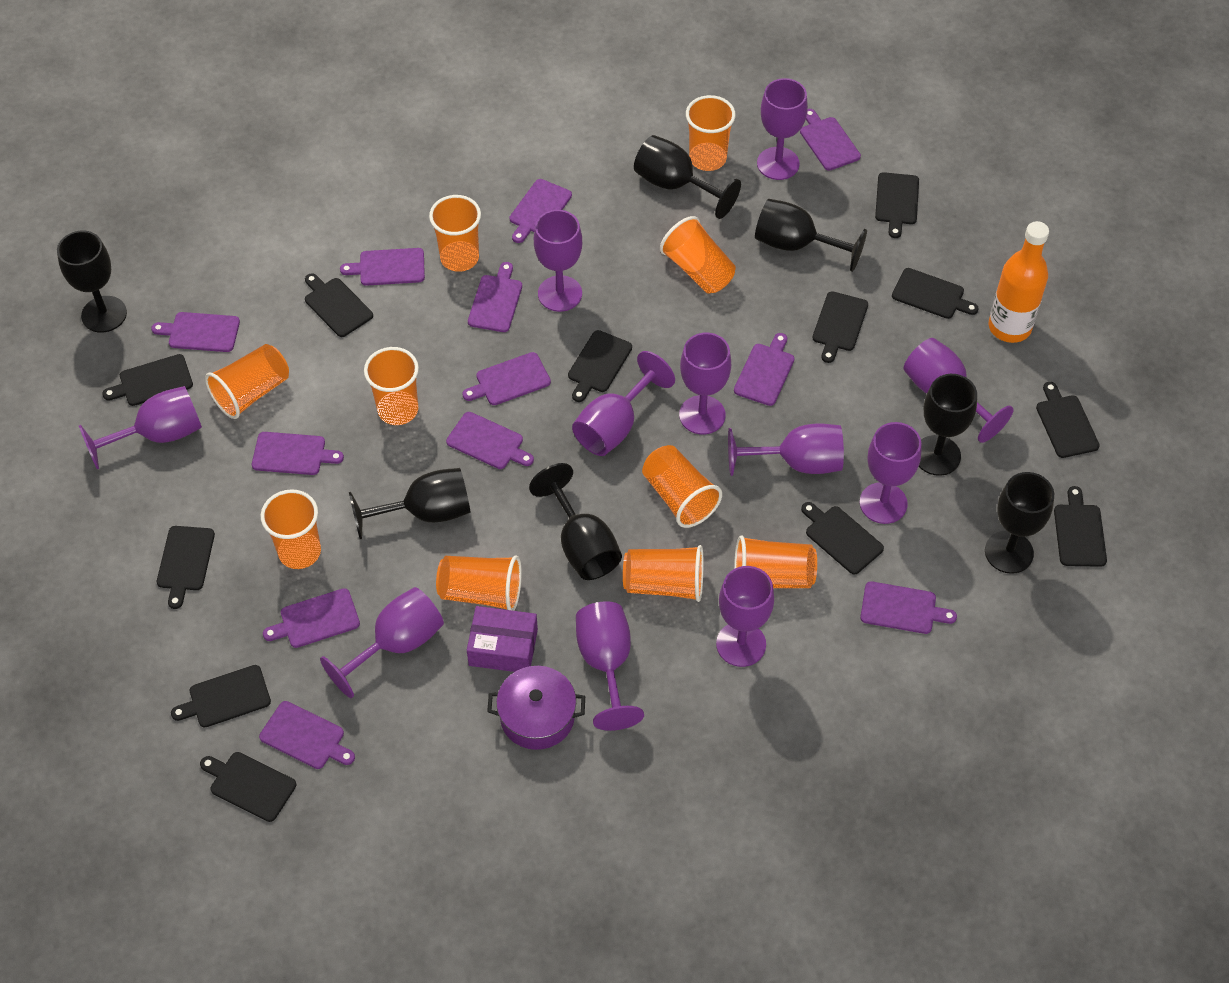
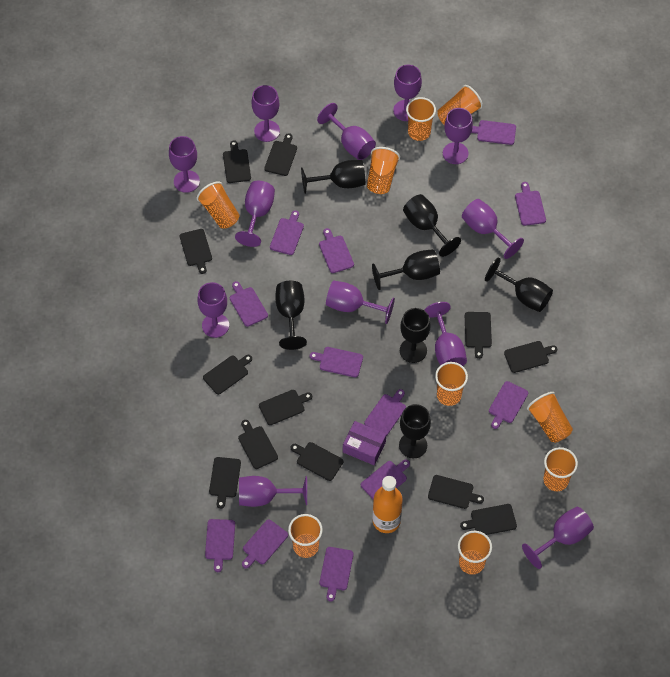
orange cup: [205,344,289,419] [261,489,321,569] [364,347,419,425] [429,195,481,272] [436,556,522,611] [623,545,703,602] [642,445,722,528] [660,216,736,293] [686,95,735,171] [734,535,817,588] = 10 -> [197,181,240,229] [288,514,323,558] [367,147,400,194] [406,97,436,141] [435,362,468,406] [437,85,483,125] [458,531,492,575] [527,392,573,443] [544,447,578,491] = 9
purple goblet: [79,386,202,469] [320,587,444,698] [534,210,582,312] [572,351,675,456] [576,601,644,731] [679,333,731,434] [716,566,774,667] [728,423,844,476] [757,78,808,180] [860,422,921,524] [904,338,1014,443] = 11 -> [169,136,200,193] [198,282,229,338] [235,181,275,247] [239,476,307,507] [251,85,280,142] [317,103,376,160] [326,280,395,324] [393,65,422,121] [424,302,467,366] [443,108,473,164] [462,199,524,259] [522,507,594,569] = 12
purple pot: [487,666,585,750] = 1 -> none = 0

